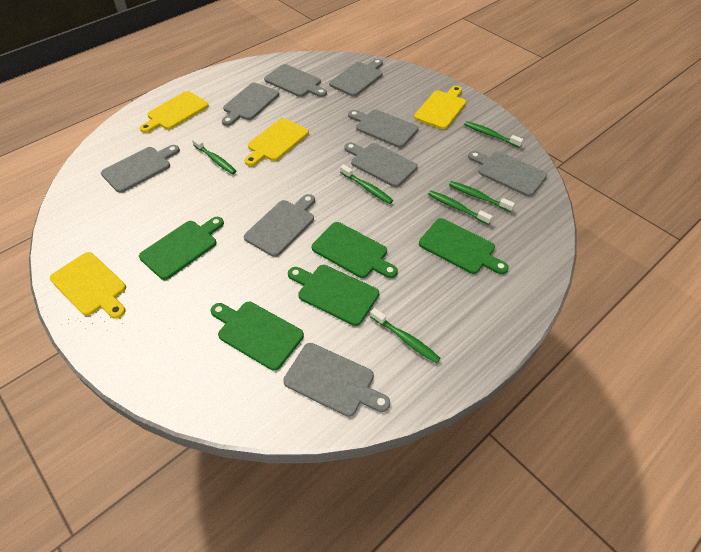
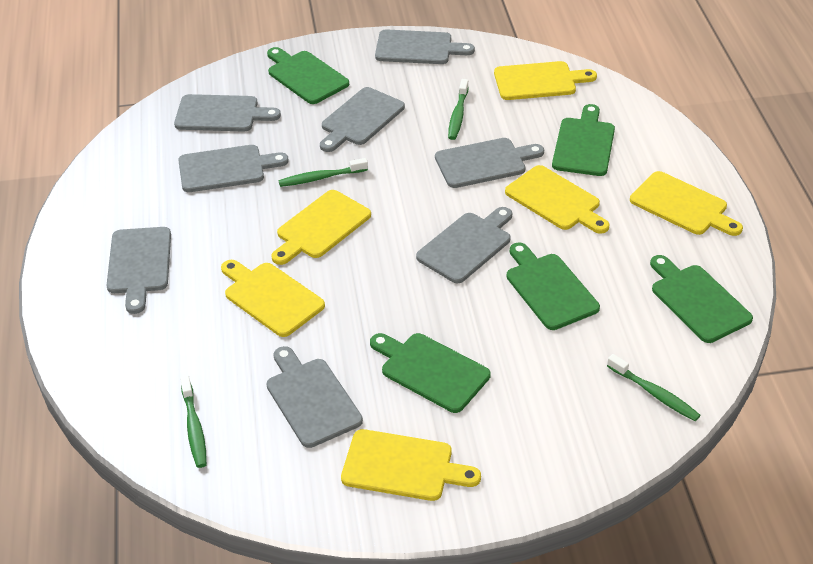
green toothbrush: [192,137,236,174] [340,164,393,204] [370,308,440,363] [428,191,493,225] [449,181,515,212] [464,121,523,148] = 6 -> [180,376,207,468] [278,158,368,187] [448,79,469,140] [607,354,700,421] = 4
grey cutting board: [101,145,180,193] [222,83,279,126] [244,194,315,257] [264,64,327,97] [283,343,390,417] [329,59,383,96] [344,142,417,187] [348,109,419,148] [468,151,547,197] = 9 -> [107,227,171,314] [174,94,281,132] [178,145,289,192] [267,346,363,448] [320,87,405,152] [375,29,475,64] [416,207,512,283] [435,138,544,188] = 8
yellow cutting board: [50,252,126,319] [140,91,209,133] [245,118,309,166] [414,86,466,129] = 4 -> [221,260,325,337] [271,190,371,265] [341,429,481,501] [494,61,597,100] [505,165,610,234] [630,171,743,236] = 6

